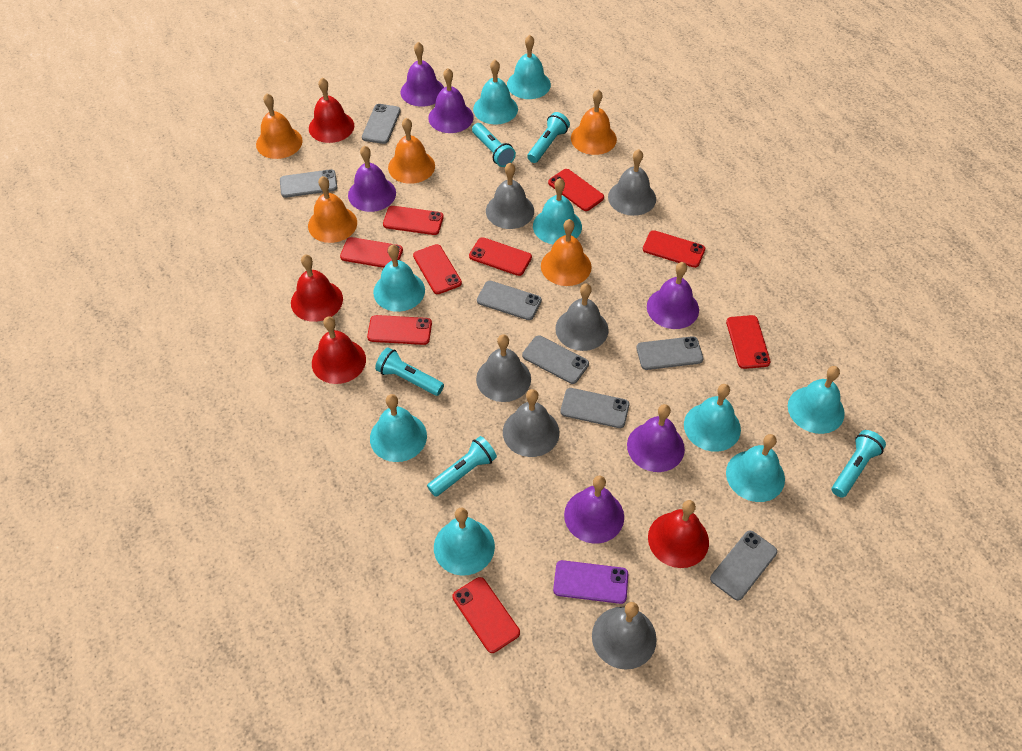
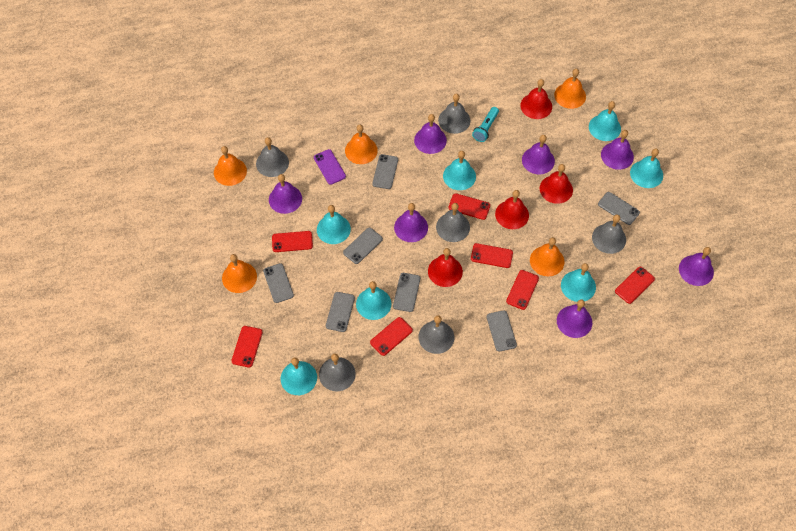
purple bell: [348,145,396,212] [401,42,444,107] [428,68,474,133] [564,475,624,544] [627,404,685,472] [647,262,699,329] = 6 -> [269,174,302,214] [394,203,428,242] [414,114,447,154] [522,135,555,174] [557,299,592,338] [601,130,634,170] [679,247,714,286] = 7
red phone: [340,237,403,268] [367,315,432,345] [383,206,444,235] [413,244,462,294] [452,577,520,653] [469,237,532,276] [548,169,604,211] [643,230,705,268] [726,315,771,369] = 9 -> [231,326,263,368] [272,231,313,252] [370,317,413,356] [449,193,490,220] [471,243,513,268] [506,270,539,310] [615,267,655,304] = 7
turquoise bell: [370,394,427,462] [373,244,425,312] [434,507,495,576] [473,60,518,125] [507,35,551,99] [533,178,582,244] [684,384,741,452] [726,434,785,502] [788,366,845,434] = 9 -> [281,357,317,395] [317,205,351,244] [356,281,391,320] [443,151,476,190] [561,263,596,302] [589,101,621,141] [630,148,663,188] = 7
turquoise flashlight: [375,348,444,396] [427,436,497,497] [472,123,516,167] [527,112,570,163] [832,430,886,498] = 5 -> [472,107,499,142] = 1

